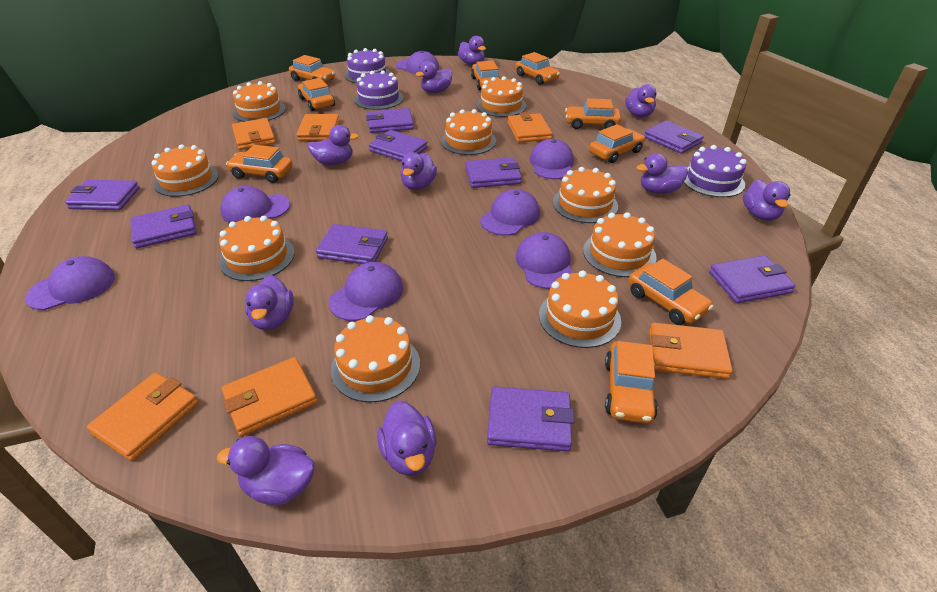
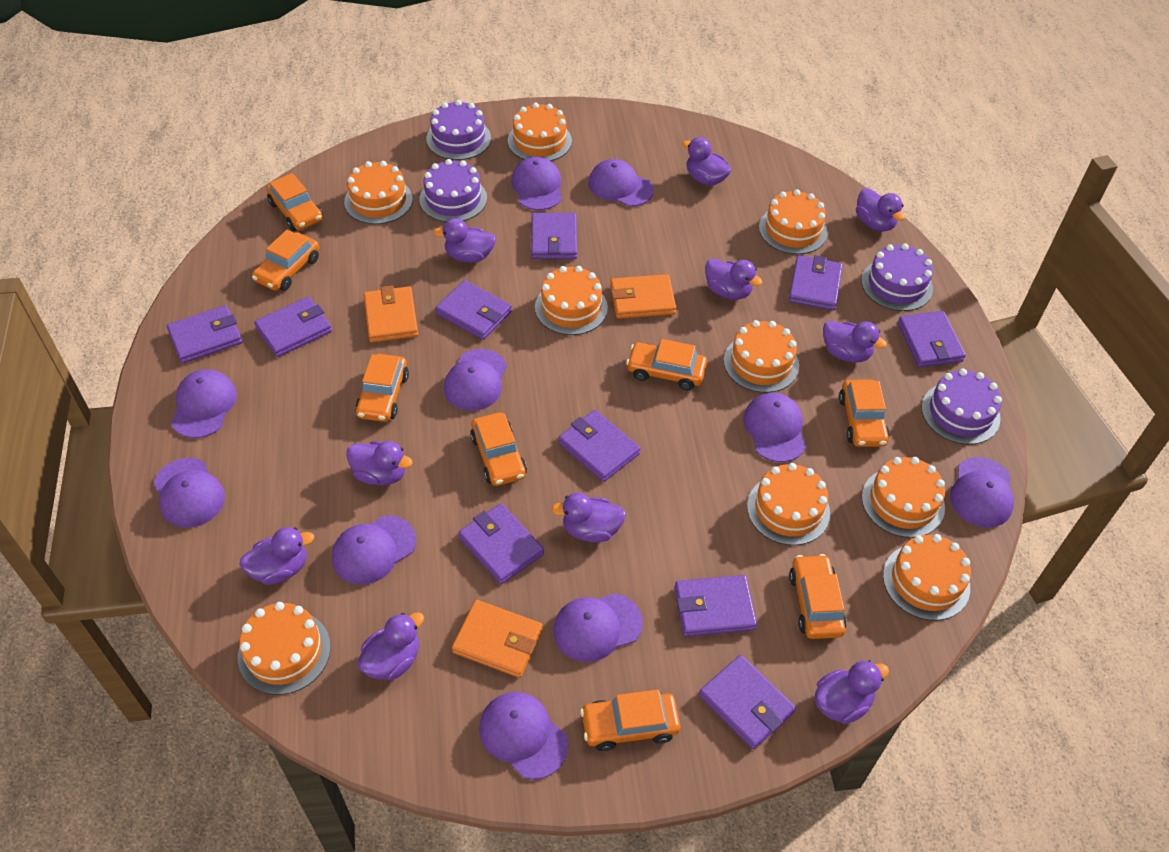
orange car: [226,145,293,183] [289,55,335,82] [298,78,335,111] [471,61,501,90] [516,52,560,85] [565,98,621,129] [589,124,645,163] [605,341,658,424] [628,259,713,325] = 9 -> [252,230,319,291] [266,173,323,231] [355,354,409,422] [470,412,527,486] [580,689,681,751] [626,339,707,390] [789,554,846,639] [839,380,890,447] = 8
orange wallet: [87,373,199,461] [222,357,317,437] [232,118,276,150] [296,114,340,141] [508,112,552,142] [649,323,733,379] = 6 -> [364,285,418,343] [452,600,543,678] [610,274,677,319] = 3
purple cake: [345,48,390,83] [354,70,403,110] [684,145,747,197] = 3 -> [419,159,487,222] [426,100,491,160] [861,243,933,311] [922,369,1002,445] = 4
purple cap: [25,256,115,310] [221,186,290,223] [329,262,403,321] [396,51,439,74] [480,189,540,236] [516,232,573,289] [530,139,574,179] = 7 -> [154,458,225,528] [171,369,237,438] [332,515,416,585] [444,349,507,411] [479,692,568,780] [511,157,562,210] [553,593,643,662] [588,159,654,207] [743,393,806,462] [950,457,1014,528] = 10
purple wallet: [65,180,140,210] [130,205,197,248] [316,224,388,264] [366,108,414,133] [369,130,428,161] [465,157,522,188] [487,386,574,452] [644,120,704,154] [709,255,796,303] = 9 -> [167,305,242,363] [254,297,332,357] [435,280,512,340] [458,503,544,584] [531,213,577,259] [558,410,641,482] [675,575,757,637] [699,655,796,749] [788,255,843,311] [898,311,966,368] = 10

